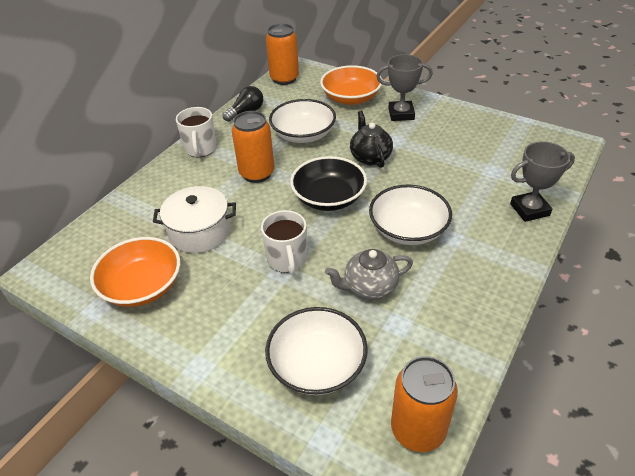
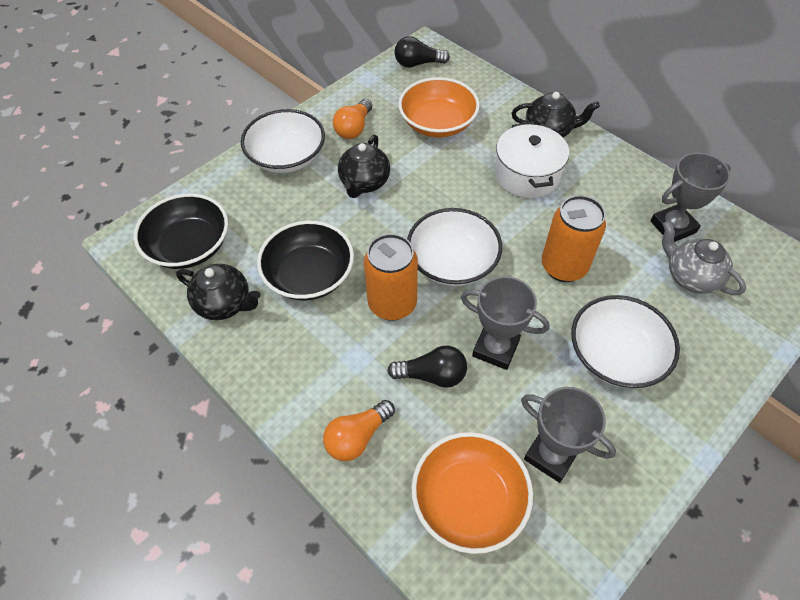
black bowl: [290,156,367,211] = 1 -> [134,193,228,269] [257,221,354,300] = 2
black light bulb: [223,86,263,122] = 1 -> [387,346,467,388] [395,36,450,68] = 2
black teapot: [350,111,393,168] = 1 -> [176,264,260,320] [338,135,390,198] [512,92,600,137] = 3
grey trophy: [376,54,433,121] [510,142,575,222] = 2 -> [461,276,549,370] [521,387,616,483] [651,153,731,242] = 3
orange can: [232,111,275,183] [266,24,299,85] [391,356,458,452] = 3 -> [364,234,418,321] [542,195,606,282] = 2
orange light bulb: none = 0 -> [323,400,395,461] [333,99,372,139] = 2
white mug: [176,107,217,157] [261,210,307,275] = 2 -> none = 0

